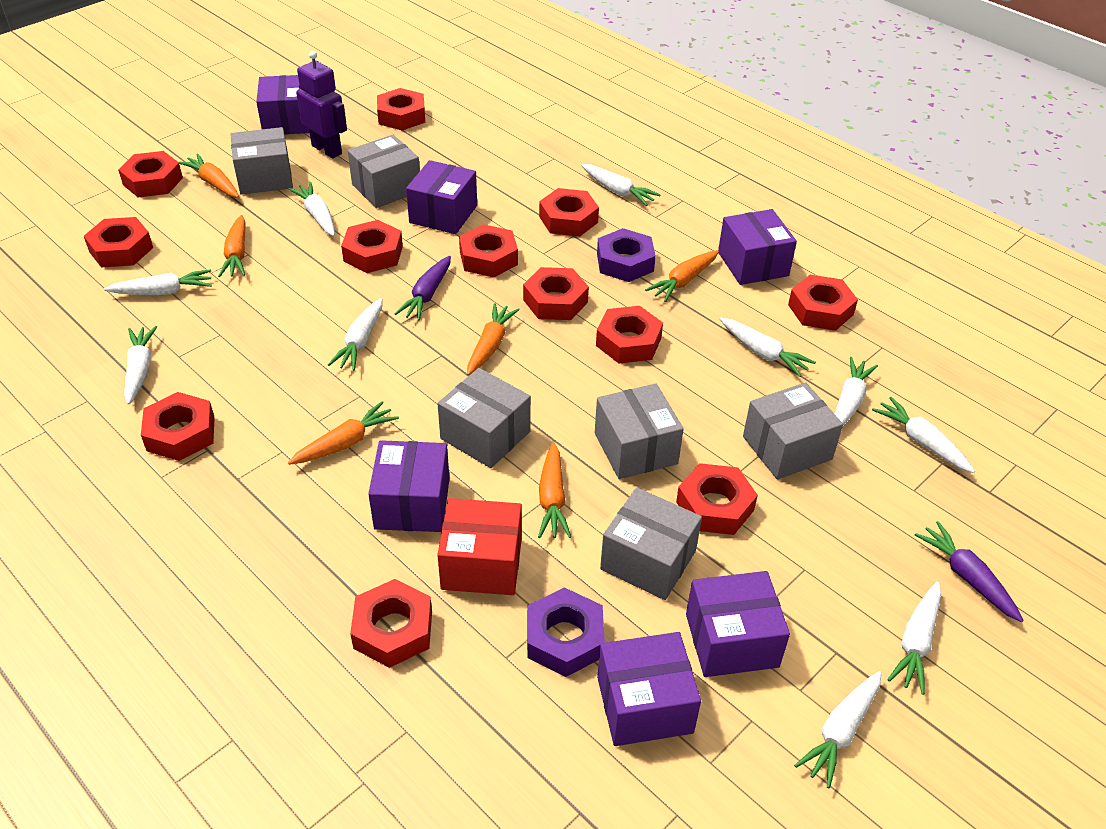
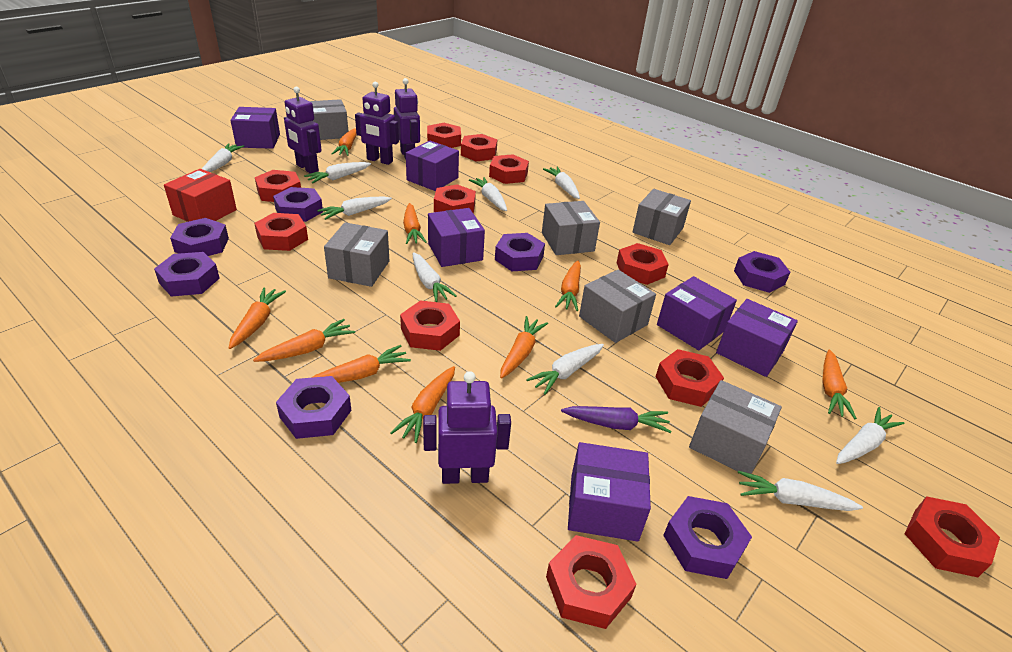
orange carrot: [178,153,239,198] [218,215,246,277] [288,401,399,465] [467,303,520,376] [538,442,571,538] [645,250,719,302] = 6 -> [229,287,286,349] [253,319,355,362] [312,345,411,383] [331,128,357,156] [390,366,455,443] [403,203,427,244] [500,316,548,379] [555,260,581,311] [822,350,857,419] = 9
purple carrot: [394,256,451,321] [915,521,1024,622] = 2 -> [561,406,671,433] = 1
purple nut: [527,587,605,677] [597,228,656,282] = 2 -> [154,252,220,297] [170,218,229,256] [273,187,323,222] [276,376,351,439] [495,233,545,271] [663,496,752,579] [734,251,790,293] = 7
purple robot: [296,51,347,159] = 1 -> [284,87,322,174] [355,82,399,165] [394,78,420,159] [423,371,511,484] = 4
red nut: [84,217,153,268] [118,151,183,198] [141,392,215,461] [341,220,403,273] [350,579,432,668] [377,88,425,131] [459,224,518,278] [523,267,589,320] [539,188,599,237] [596,306,663,364] [676,463,758,535] [788,275,858,331] = 12 -> [254,213,308,251] [255,170,301,202] [400,300,460,351] [427,123,461,148] [434,184,476,214] [461,134,497,162] [489,154,529,184] [546,535,637,629] [617,243,669,285] [656,349,724,407] [905,496,1000,577] = 11
white carrot: [104,269,212,295] [124,326,157,405] [289,182,335,236] [328,298,382,371] [581,164,661,206] [720,318,816,377] [794,671,882,788] [835,357,878,426] [872,397,975,473] [887,582,941,695] = 10 -> [202,143,244,172] [304,162,371,184] [317,196,392,220] [413,252,457,302] [469,177,507,211] [526,344,604,395] [543,167,580,199] [738,471,863,511] [836,407,904,464] = 9

